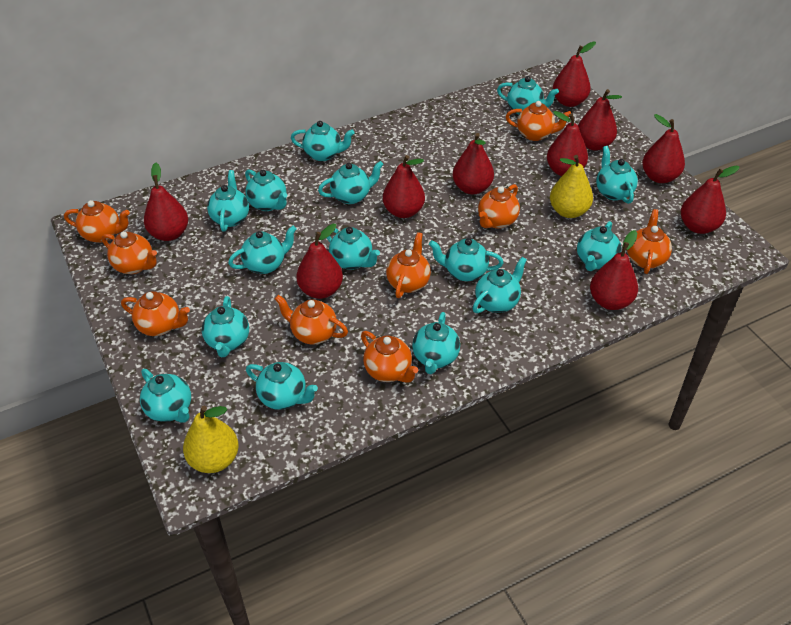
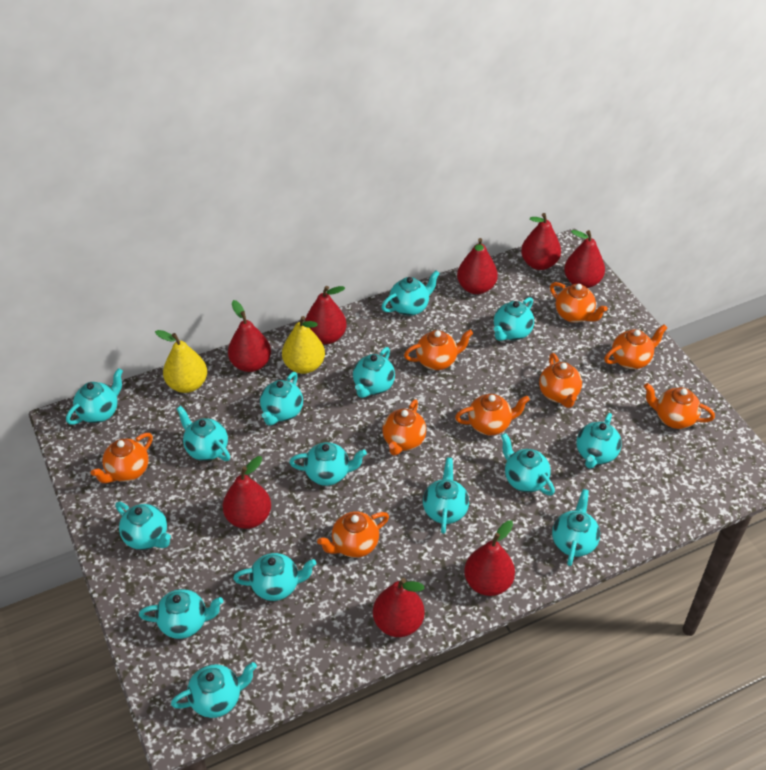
red pear: [144,163,188,241] [297,224,343,299] [383,155,425,218] [453,133,494,194] [547,111,588,176] [553,42,596,107] [578,89,622,150] [590,230,638,310] [642,114,685,183] [681,166,740,234] = 10 -> [223,456,271,529] [228,300,271,372] [305,286,347,344] [373,578,425,637] [457,238,498,294] [464,520,515,596] [521,213,561,270] [564,230,605,288] = 8

